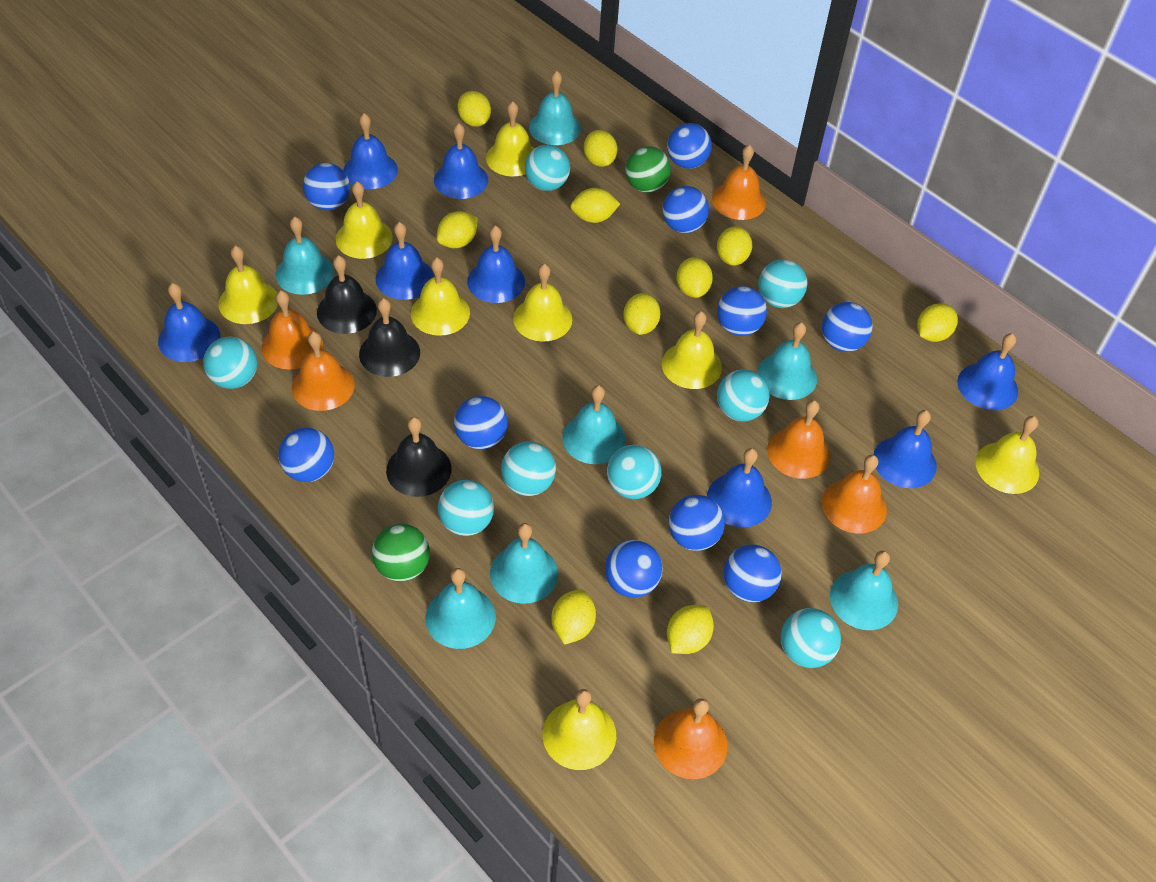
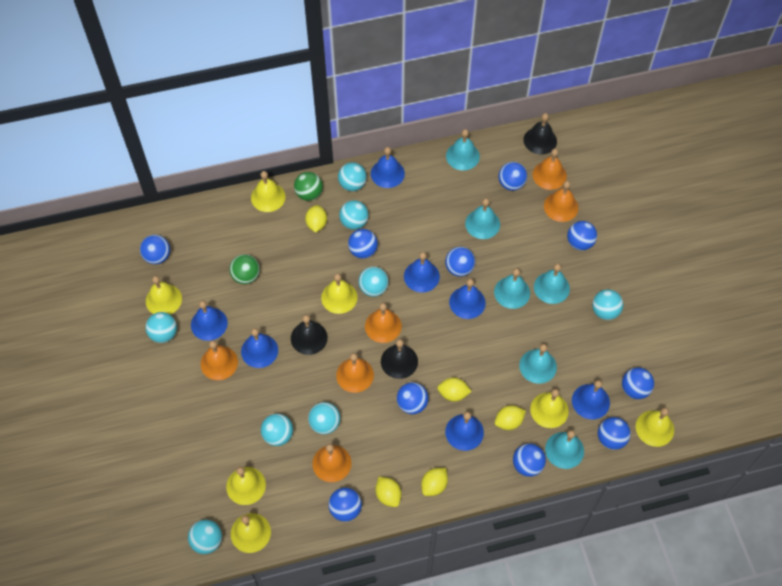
blue bell: [158,283,220,362] [343,113,398,189] [376,222,434,300] [434,123,488,199] [467,225,525,303] [707,448,772,527] [874,410,937,488] [957,333,1018,410] = 8 -> [191,301,228,341] [241,328,278,368] [371,147,405,188] [404,252,440,292] [445,412,484,451] [449,279,486,319] [572,380,610,419] = 7
turquoise bell: [276,217,334,295] [425,568,496,649] [490,523,558,604] [529,71,581,145] [563,385,626,464] [757,322,817,400] [830,551,898,630] = 7 -> [446,129,480,170] [465,198,500,239] [494,268,530,309] [519,344,557,384] [534,264,570,304] [545,430,584,469] = 6
yellow bell: [219,246,278,324] [336,182,393,259] [411,257,470,336] [486,101,535,176] [513,264,572,342] [542,689,616,770] [662,311,722,389] [976,416,1039,494] = 8 -> [146,276,182,314] [226,467,266,505] [231,513,271,553] [251,171,286,212] [321,273,358,314] [530,389,569,428] [636,408,674,447] = 7
yellow lemon: [437,211,477,248] [458,91,491,127] [551,589,596,645] [570,188,620,223] [584,130,617,167] [623,293,661,335] [667,605,714,654] [676,257,713,298] [717,226,752,266] [917,303,958,342] = 10 -> [305,205,327,233] [375,477,401,507] [421,468,448,496] [437,378,472,402] [495,405,526,430] = 5

